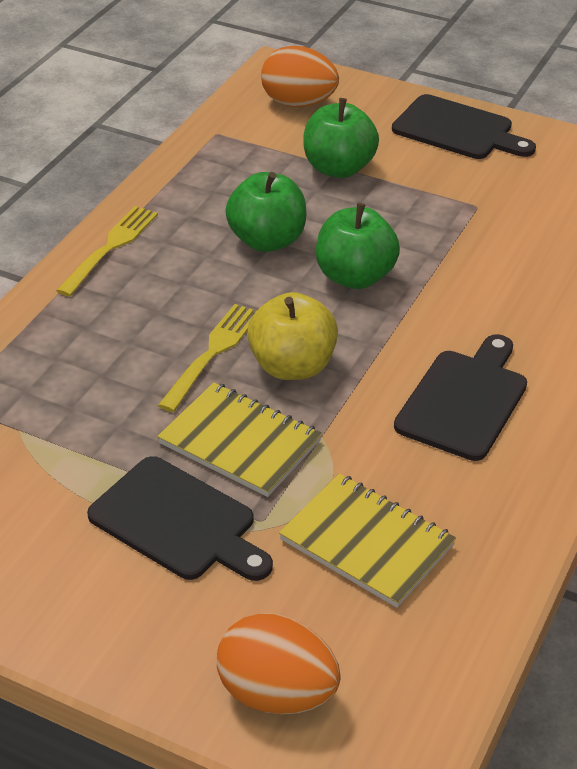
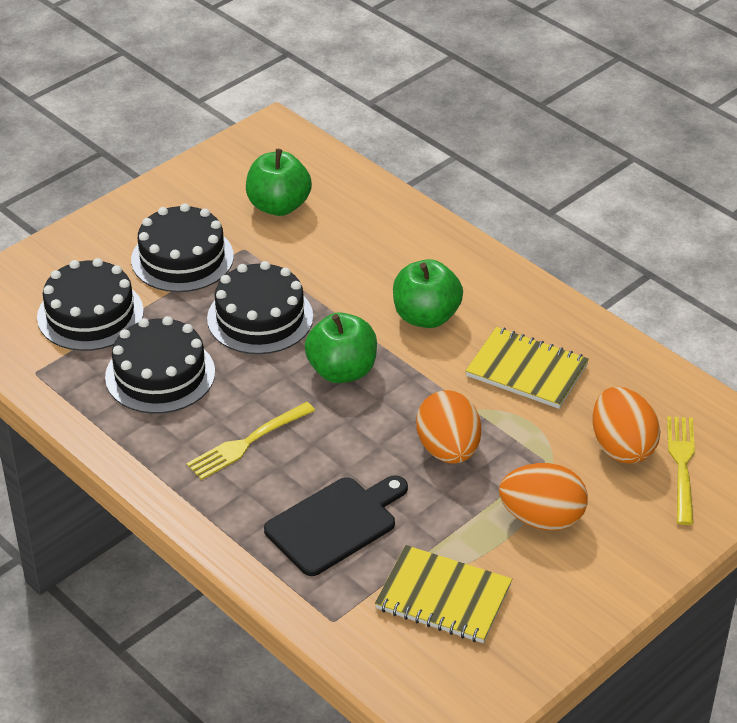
black cake: none = 0 -> [37,258,144,351] [105,316,215,414] [131,203,234,292] [207,261,313,354] = 4
black cutting board: [87,456,273,581] [392,94,536,159] [394,334,527,461] = 3 -> [264,475,408,576] = 1
orange egg: [217,613,341,714] [261,46,339,107] = 2 -> [416,390,481,464] [499,463,588,531] [593,387,661,464] = 3
yellow apple: [247,292,338,380] = 1 -> none = 0

